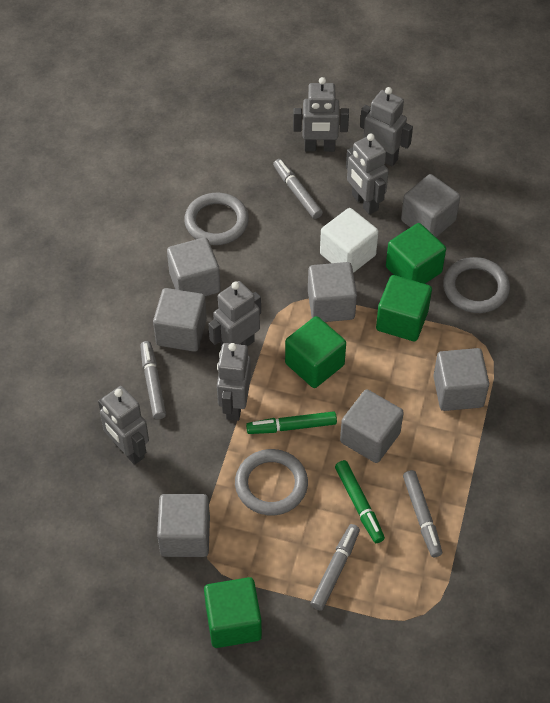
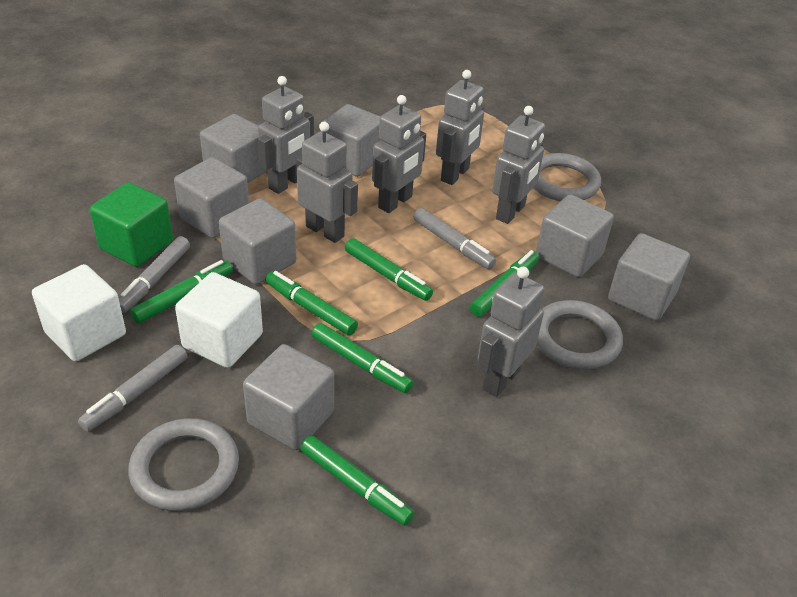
green cube: [204,577,262,648] [285,316,346,388] [376,275,432,341] [386,223,446,284] = 4 -> [90,182,173,267] = 1
green marker: [246,411,337,434] [335,460,385,543] = 2 -> [130,260,233,324] [265,271,358,335] [300,435,414,526] [311,323,413,393] [345,238,433,301] [470,250,540,317] = 6
grey marker: [140,341,166,419] [273,159,323,219] [310,524,360,611] [403,470,442,557] = 4 -> [78,345,187,432] [119,236,190,313] [414,208,496,269] = 3
white cube: [320,208,379,273] = 1 -> [32,264,126,362] [175,272,263,368] = 2

